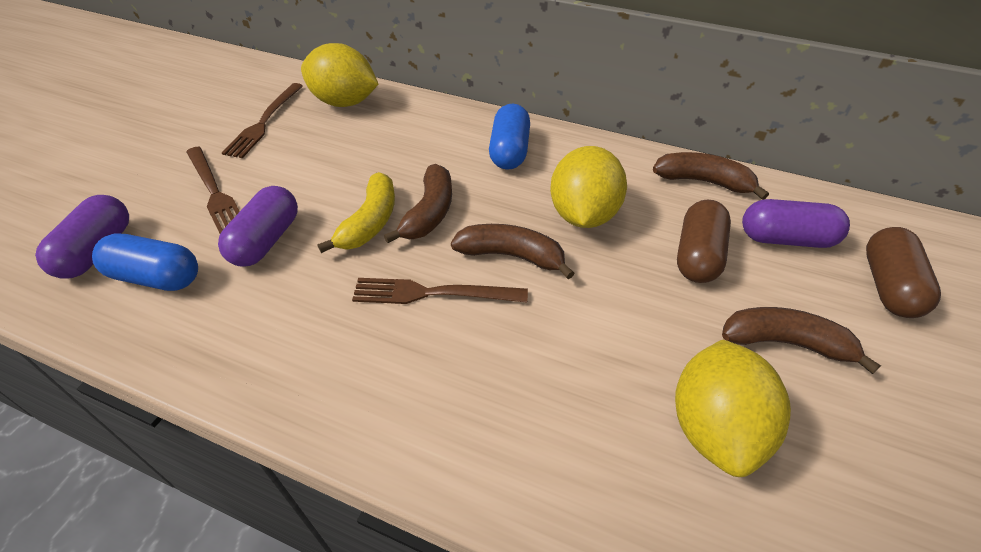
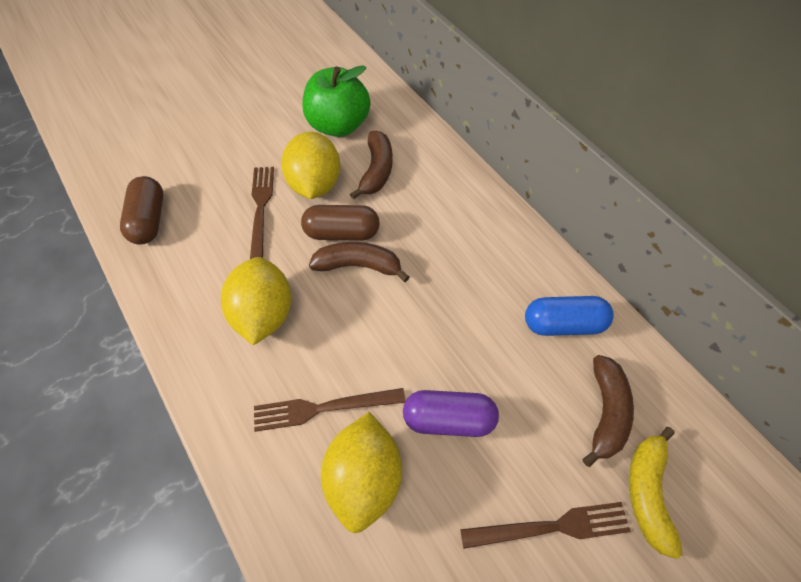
blue capsule: [92,233,198,291] [489,104,530,170] = 2 -> [525,296,614,336] = 1
brown banana: [384,164,452,243] [451,224,575,279] [653,152,769,200] [722,307,881,374] = 4 -> [309,242,409,282] [350,131,393,200] [582,355,634,467] = 3
green apple: none = 0 -> [303,65,371,137] = 1
purple capsule: [35,195,129,279] [218,186,298,266] [742,199,850,248] = 3 -> [403,390,499,437] = 1

